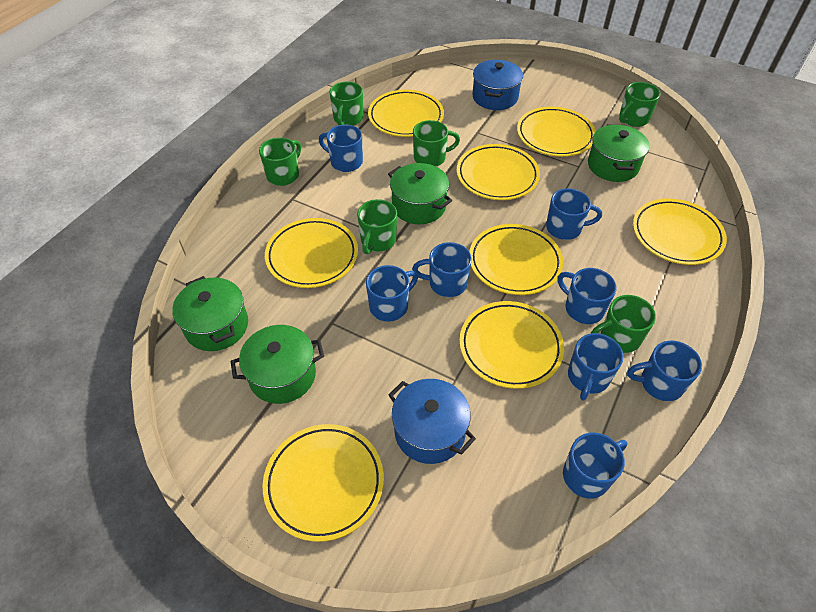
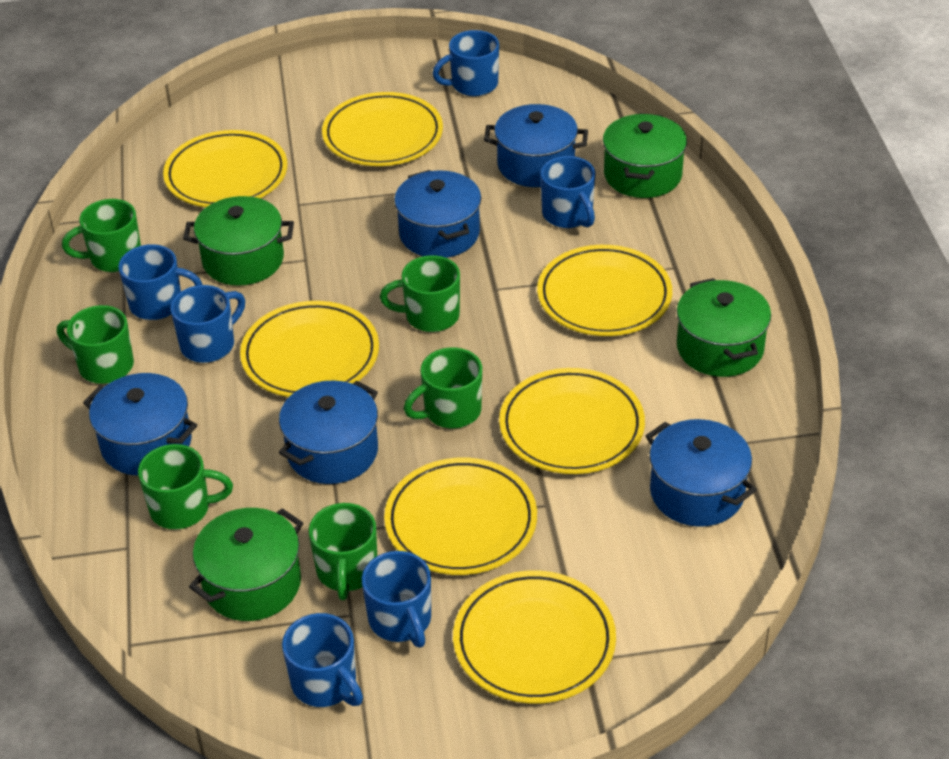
blue mug: [319,125,363,172] [366,265,418,322] [412,242,472,297] [546,188,602,240] [558,268,616,324] [563,433,627,499] [568,333,623,401] [627,340,702,401] = 8 -> [118,244,202,320] [170,285,245,363] [282,613,363,707] [362,551,431,648] [432,30,499,96] [540,156,595,228] = 6
blue pot: [388,379,476,464] [472,60,523,110] = 2 -> [83,373,197,476] [279,380,378,484] [394,170,481,258] [484,104,588,187] [646,419,757,527] = 5
yellow plate: [263,424,384,542] [265,218,358,288] [368,90,444,137] [457,144,540,200] [459,301,564,389] [469,224,563,295] [517,107,596,157] [633,199,727,265] = 8 -> [163,130,287,207] [240,301,379,397] [322,92,443,166] [384,458,537,575] [453,570,616,704] [499,368,645,474] [537,245,672,336] = 7

